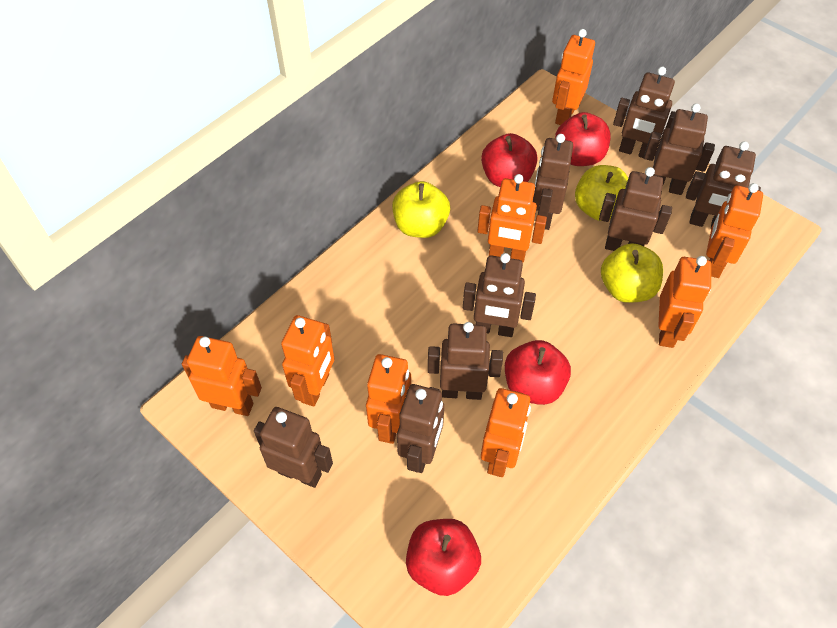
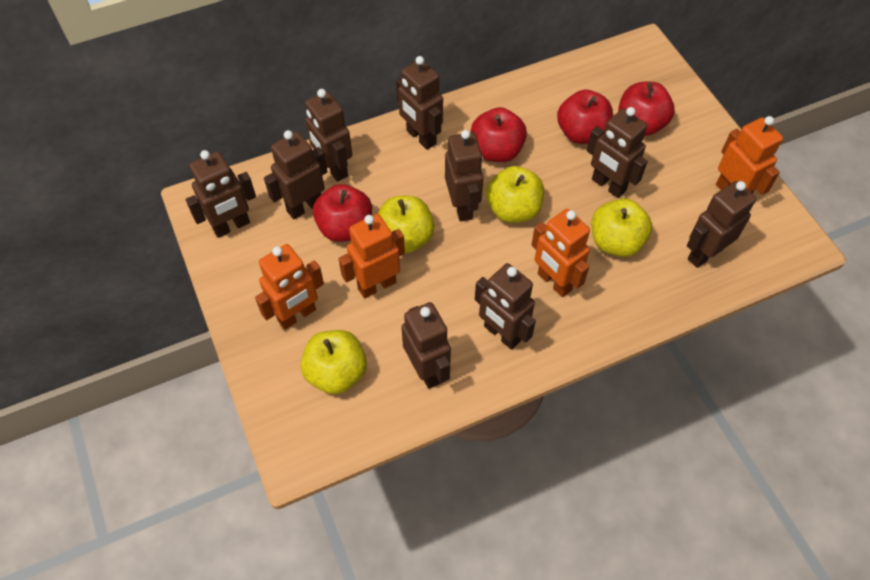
orange robot: [182,336,262,416] [281,315,334,407] [366,354,411,444] [477,174,547,263] [481,388,531,477] [552,29,595,125] [658,256,711,348] [706,183,763,278] = 8 -> [255,244,324,329] [338,214,405,299] [531,209,590,297] [716,116,783,195] = 4
yellow apple: [392,181,450,238] [575,165,628,221] [601,243,663,303] = 3 -> [301,330,367,394] [378,196,434,254] [486,166,544,223] [592,199,652,257] = 4

